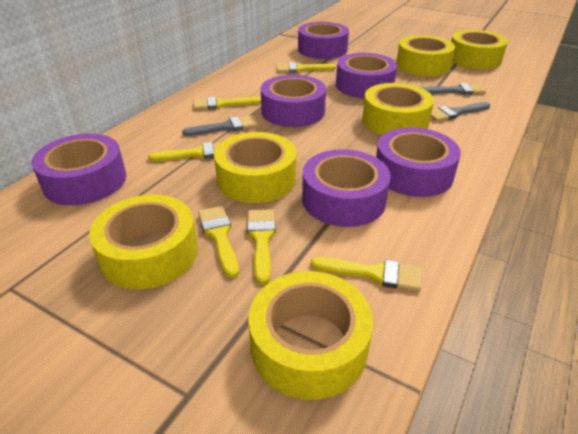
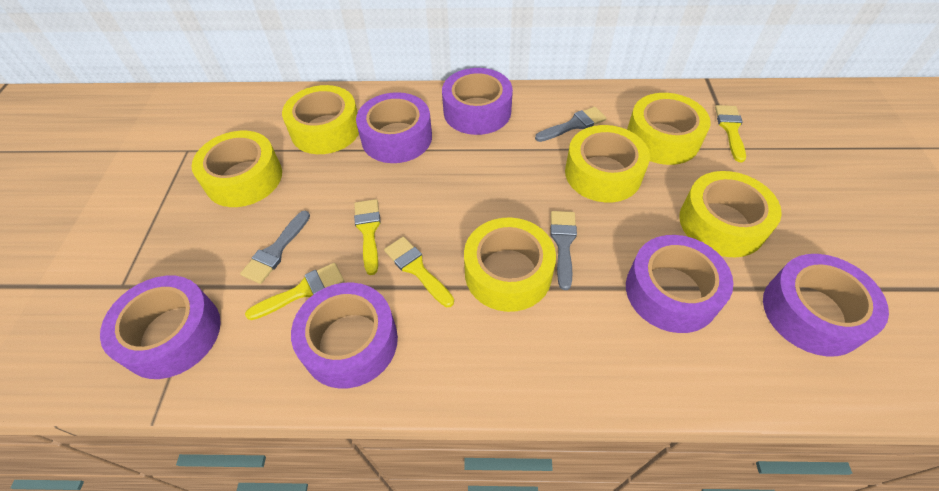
yellow brush: [148,142,221,161] [193,97,261,110] [198,206,239,278] [247,209,276,284] [276,62,336,73] [310,257,422,291] = 6 -> [245,263,344,320] [354,199,381,275] [384,237,454,307] [715,105,746,162] = 4

